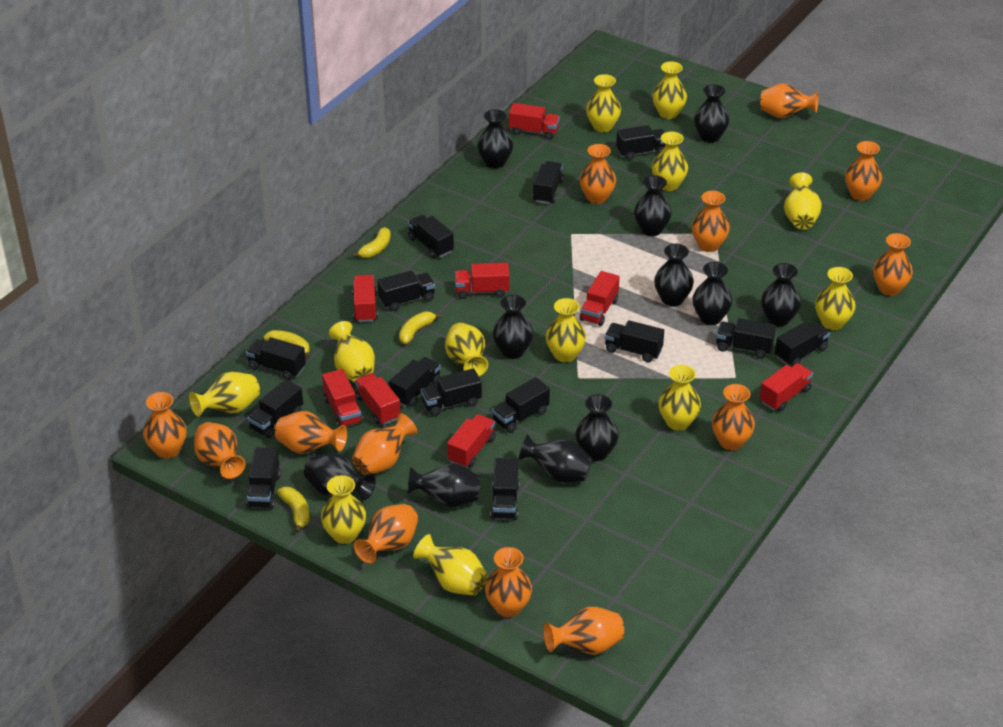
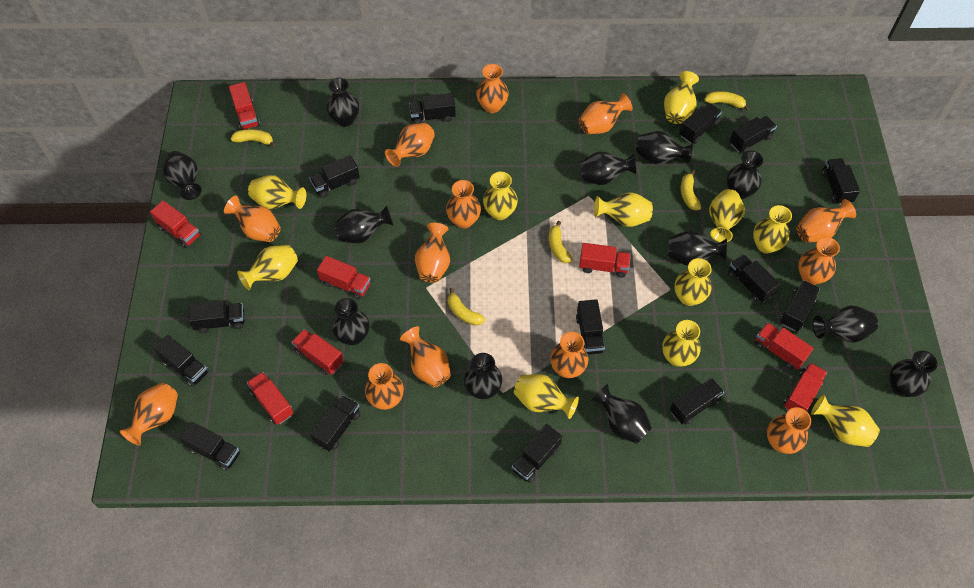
black vase: [304,453,375,500] [407,463,480,507] [477,109,513,169] [493,295,533,359] [519,435,592,483] [576,394,619,461] [634,175,672,236] [654,244,694,306] [693,262,732,325] [694,84,729,143] [761,263,801,326] = 11 -> [163,151,202,200] [326,78,359,127] [332,298,369,345] [334,205,393,243] [464,353,502,399] [580,151,636,185] [591,384,652,444] [636,131,693,164] [668,230,727,266] [727,151,763,199] [813,306,878,343] [889,351,938,397] = 12
yellow banana: [264,330,310,359] [277,487,310,533] [352,227,391,258] [399,312,442,344] = 4 -> [231,129,276,147] [448,288,485,326] [549,221,573,263] [681,170,701,210] [704,91,750,111] = 5
yellow vase: [189,372,260,417] [321,475,366,544] [329,321,375,383] [413,534,488,596] [445,323,488,376] [545,298,586,363] [586,74,621,132] [652,61,687,119] [652,132,688,191] [658,365,701,431] [784,172,822,230] [815,267,856,330] = 12 -> [237,245,298,290] [248,175,306,209] [483,172,518,220] [514,374,579,419] [594,192,653,227] [662,320,701,367] [664,71,699,124] [674,258,712,306] [709,189,744,242] [753,205,792,254] [811,394,880,447] = 11

